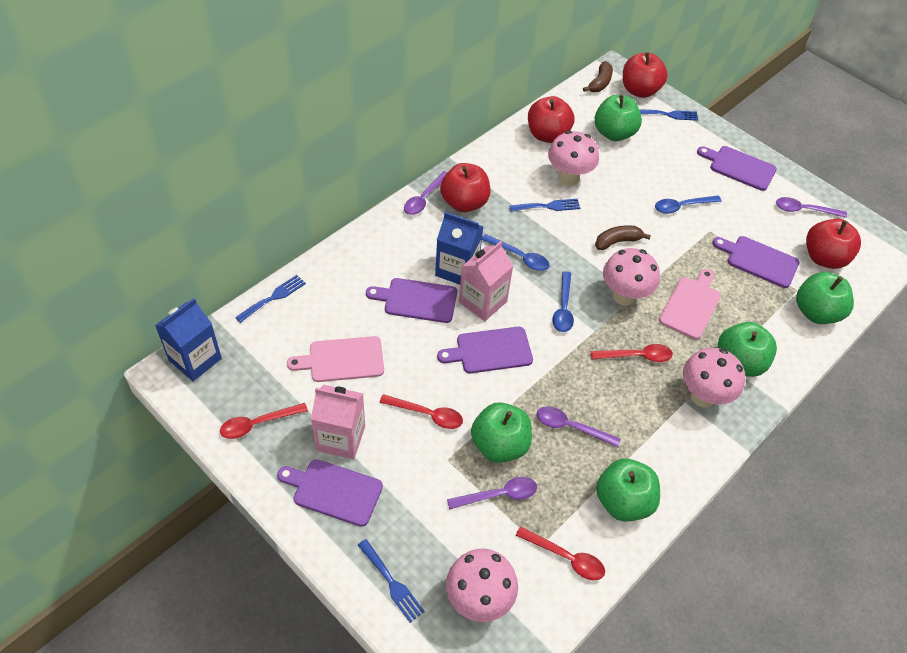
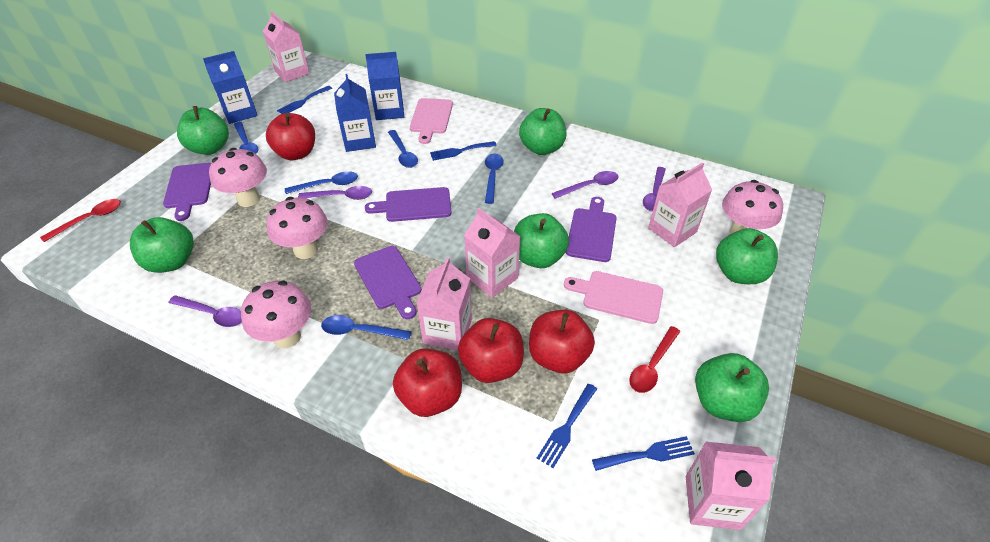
blue carton: [155,298,222,381] [435,212,484,285] = 2 -> [203,51,258,124] [334,74,376,152] [365,52,404,120] = 3
blue spoon: [482,234,550,271] [552,271,574,332] [655,196,721,214] = 3 -> [234,122,258,154] [285,171,358,194] [321,315,411,340] [388,130,418,168] [485,154,503,204] = 5
brown banana: [583,61,613,92] [595,225,651,250] = 2 -> none = 0
green apple: [471,402,532,463] [595,94,642,141] [596,458,660,522] [718,322,777,377] [796,272,854,324] = 5 -> [130,217,194,273] [177,106,229,155] [514,213,569,268] [519,108,566,155] [695,353,769,422] [716,228,778,284] = 6
pink carton: [311,385,365,459] [459,241,513,321] = 2 -> [263,11,310,82] [416,257,472,351] [464,208,520,298] [648,162,712,247] [686,441,776,530] = 5
purple cutting board: [277,459,383,527] [366,278,457,323] [437,327,533,373] [697,146,777,191] [712,236,799,288] = 5 -> [163,163,211,221] [354,246,422,319] [365,187,452,222] [566,197,617,262] = 4
red spoon: [220,403,308,439] [379,394,463,429] [516,526,605,580] [591,344,673,362] = 4 -> [40,199,121,242] [629,326,681,393] = 2

